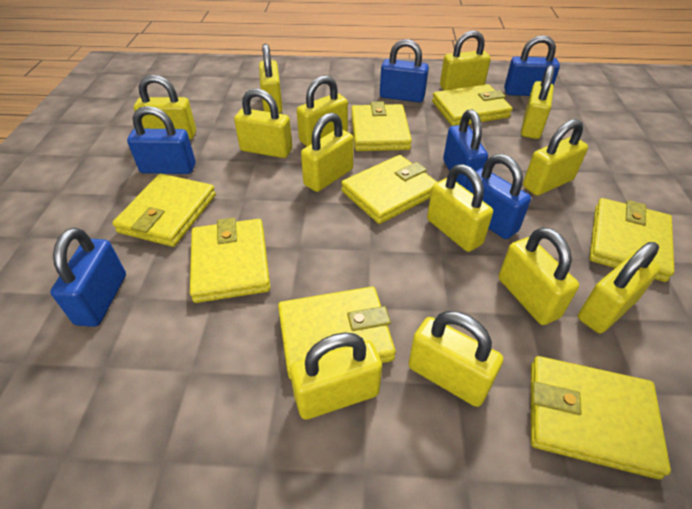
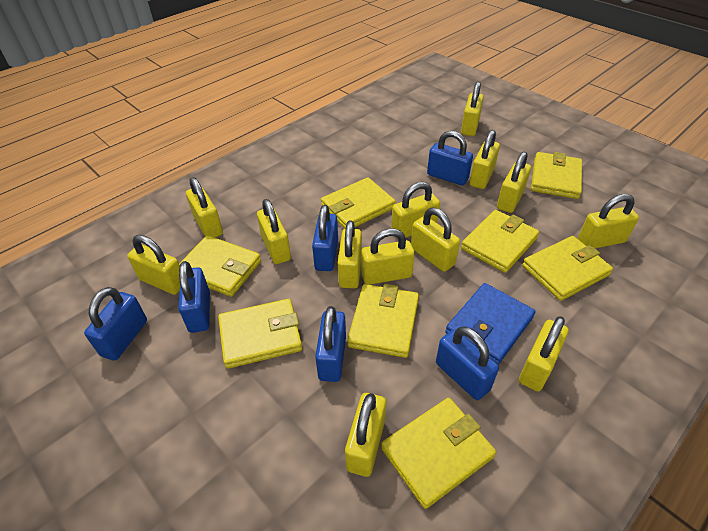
blue wallet: none = 0 -> [445,283,535,365] = 1

